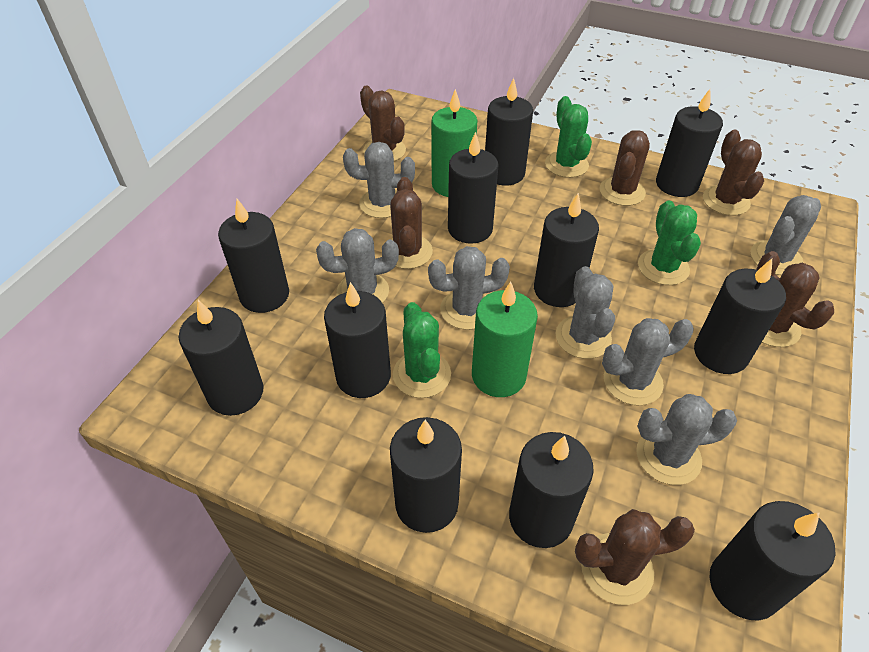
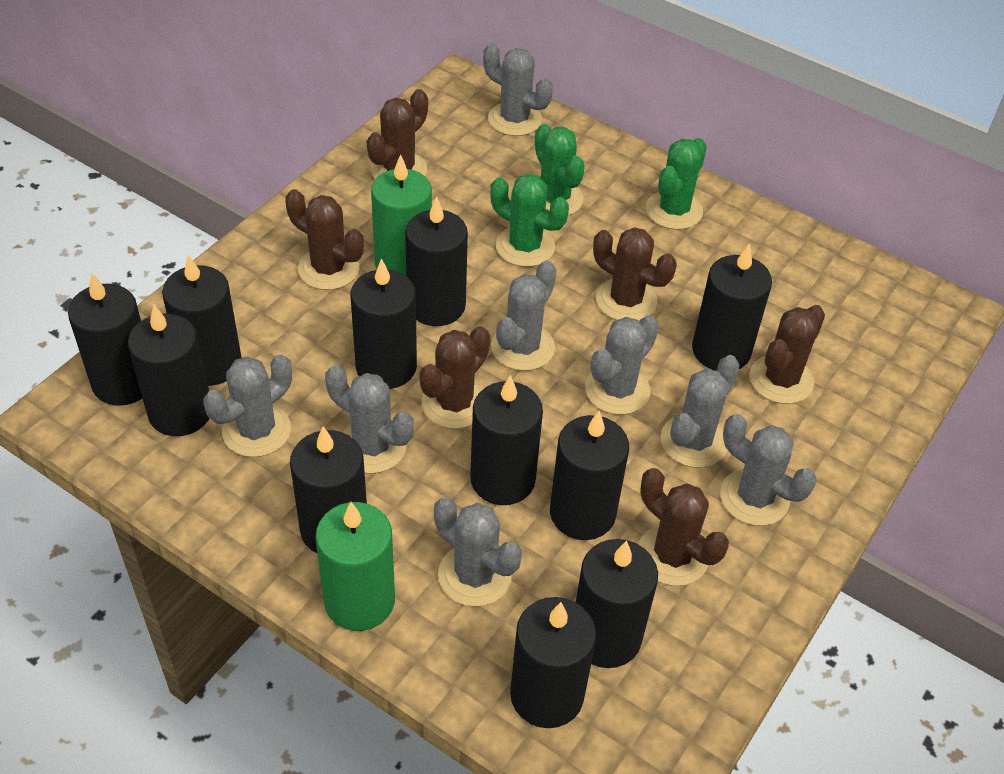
grey cactus: [316,228,399,303] [343,142,415,218] [428,246,510,330] [556,266,615,359] [602,318,694,406] [636,394,737,485] [750,195,821,275] = 7 -> [203,354,292,457] [325,365,414,474] [434,497,522,607] [483,43,553,136] [491,260,557,371] [585,315,659,415] [661,355,740,468] [720,414,816,526] = 8

